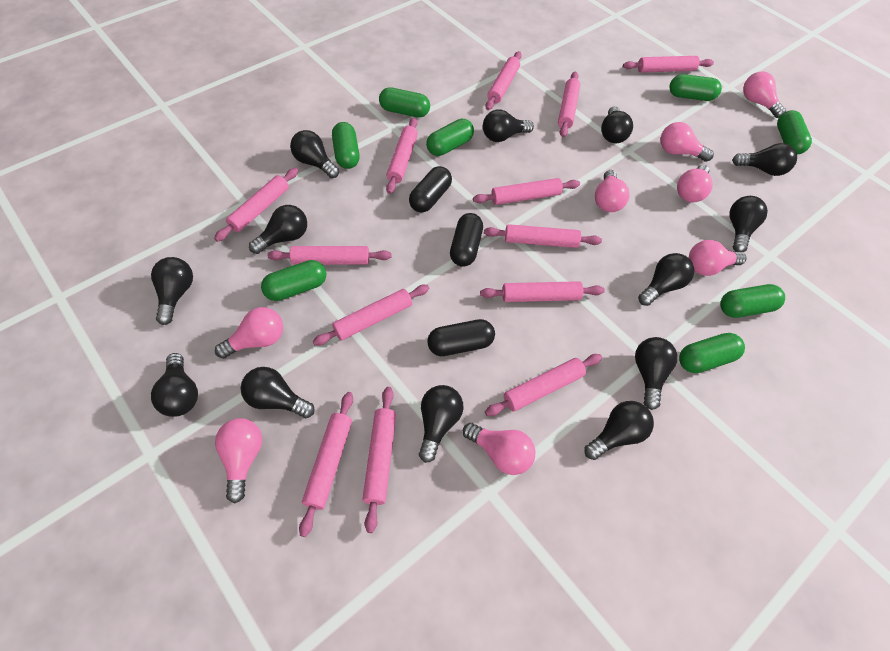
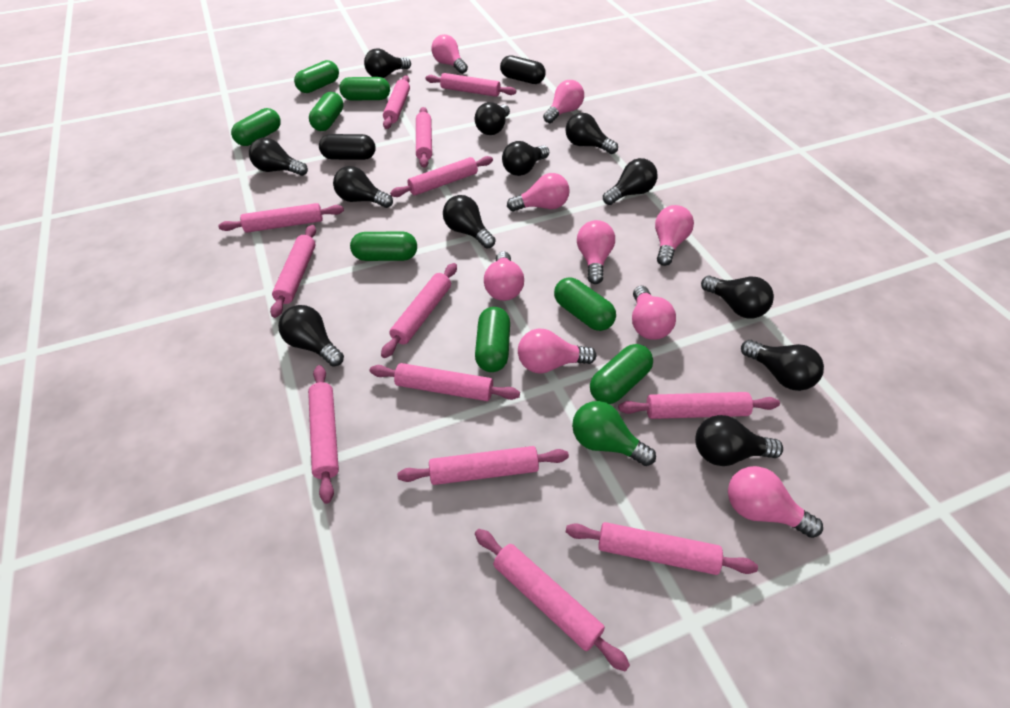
black capsule: [409,166,452,213] [427,319,495,356] [450,213,483,267] = 3 -> [319,134,376,160] [500,55,546,84] = 2
black light bulb: [151,257,193,325] [151,353,198,417] [241,367,315,418] [249,205,307,254] [290,130,339,178] [419,385,463,463] [483,109,534,142] [584,401,654,460] [601,106,633,143] [635,337,677,410] [638,253,694,306] [729,196,768,252] [732,143,797,176] = 13 -> [249,138,308,176] [278,305,344,367] [333,166,393,208] [364,49,411,78] [443,195,496,249] [475,102,510,135] [502,141,549,176] [566,113,618,154] [603,158,658,205] [695,415,783,466] [701,276,774,318] [741,340,824,391] = 12
green light bulb: none = 0 -> [572,401,656,466] = 1
pink light bulb: [215,307,283,359] [215,418,262,503] [463,423,535,475] [595,170,629,212] [660,122,714,162] [677,165,713,202] [689,240,746,276] [743,71,786,118] = 8 -> [432,34,468,74] [484,251,524,301] [507,173,570,211] [518,329,596,374] [543,80,584,123] [577,220,615,284] [632,286,676,340] [655,205,694,266] [728,466,823,538] = 9

